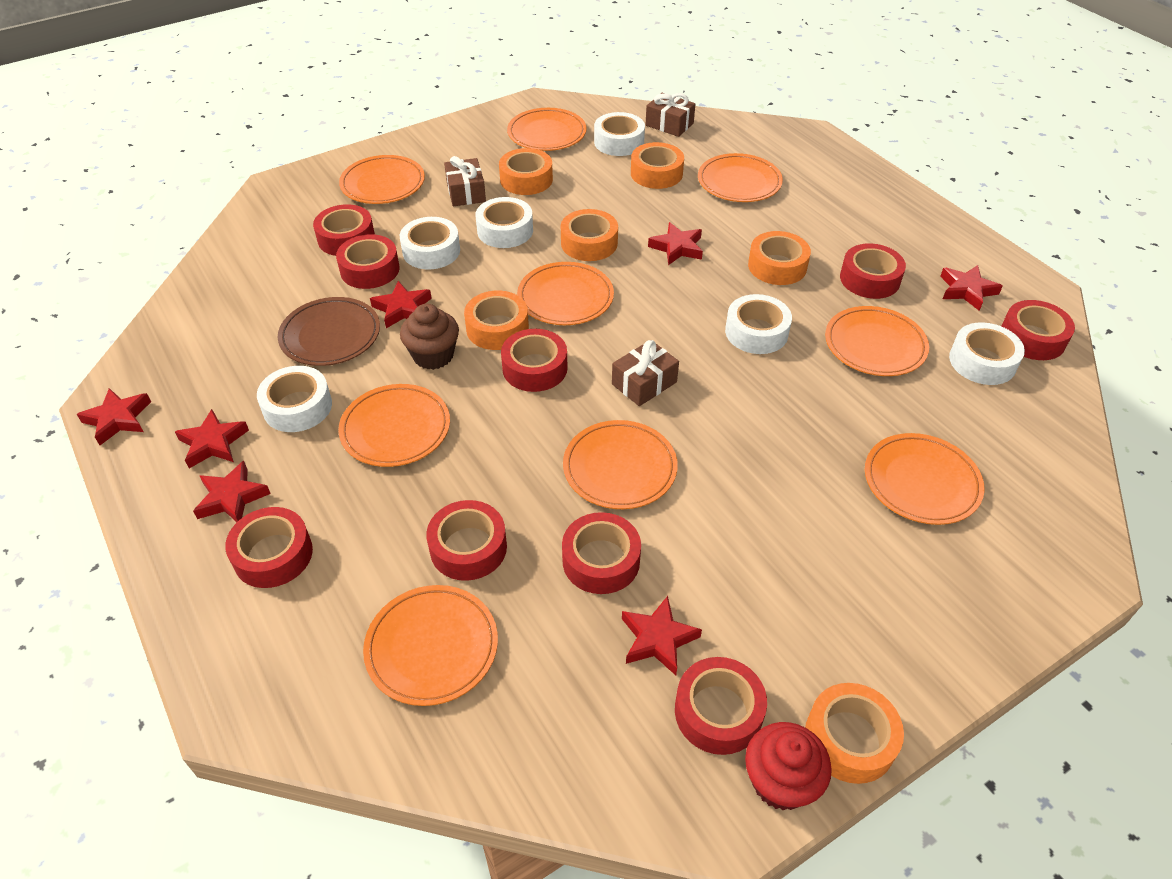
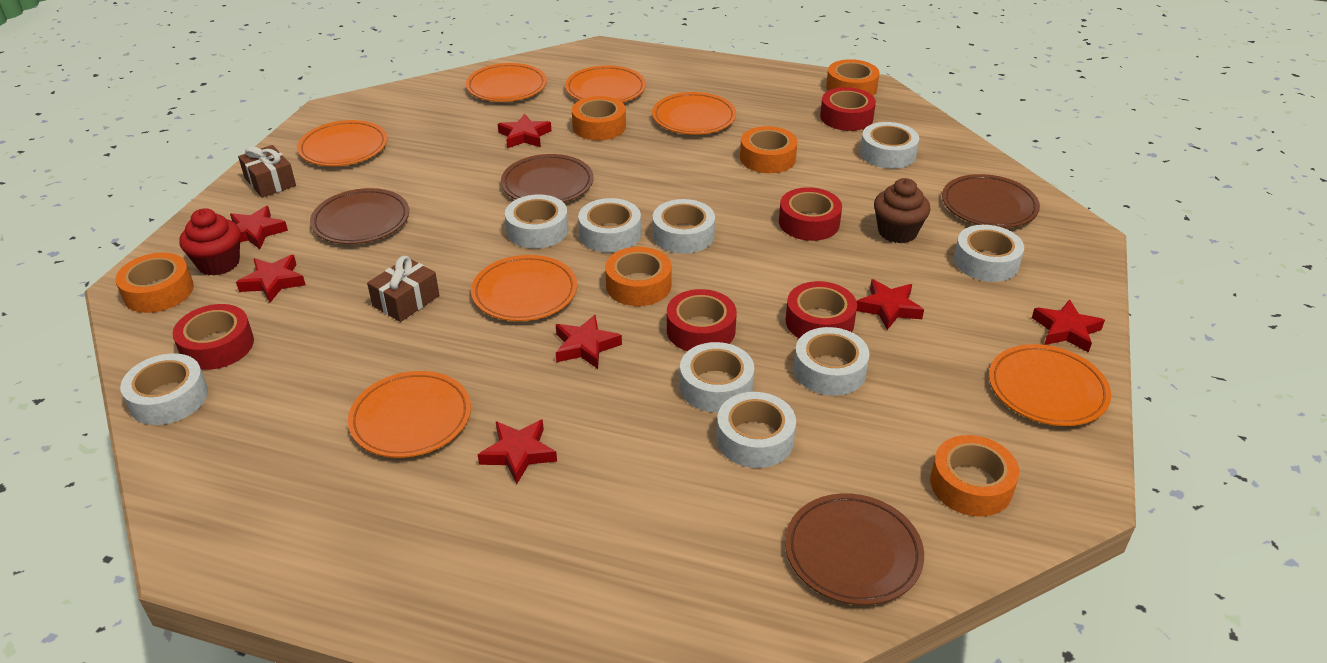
brown gift: [444,156,486,206] [612,340,679,406] [645,93,696,137] = 3 -> [238,145,296,198] [367,256,439,322] = 2
brown plate: [278,297,380,366] = 1 -> [310,188,409,244] [501,154,594,202] [785,493,924,605] [942,174,1040,228] = 4
orange plate: [338,384,450,467] [339,155,425,204] [363,585,498,706] [507,108,587,151] [517,262,614,325] [563,420,678,509] [698,153,783,202] [825,306,929,376] [865,433,985,525] = 9 -> [297,120,387,166] [348,371,471,458] [466,63,547,102] [471,255,577,321] [565,65,646,102] [652,92,736,135] [989,344,1111,426] = 7
red tape: [225,507,313,588] [313,204,375,256] [336,234,400,289] [426,500,507,581] [501,329,568,392] [562,512,641,594] [675,657,767,755] [840,243,906,299] [1002,300,1075,360] = 9 -> [173,304,254,370] [667,289,737,351] [779,187,842,241] [786,281,857,338] [820,87,876,131] = 5
white tape: [257,366,332,432] [400,217,460,269] [476,197,533,248] [594,112,645,156] [725,294,792,354] [949,322,1025,385] = 6 -> [120,353,208,425] [505,194,568,249] [578,198,641,253] [653,199,715,254] [680,342,754,412] [716,392,796,468] [794,327,869,396] [860,122,919,169] [954,225,1024,282] = 9

